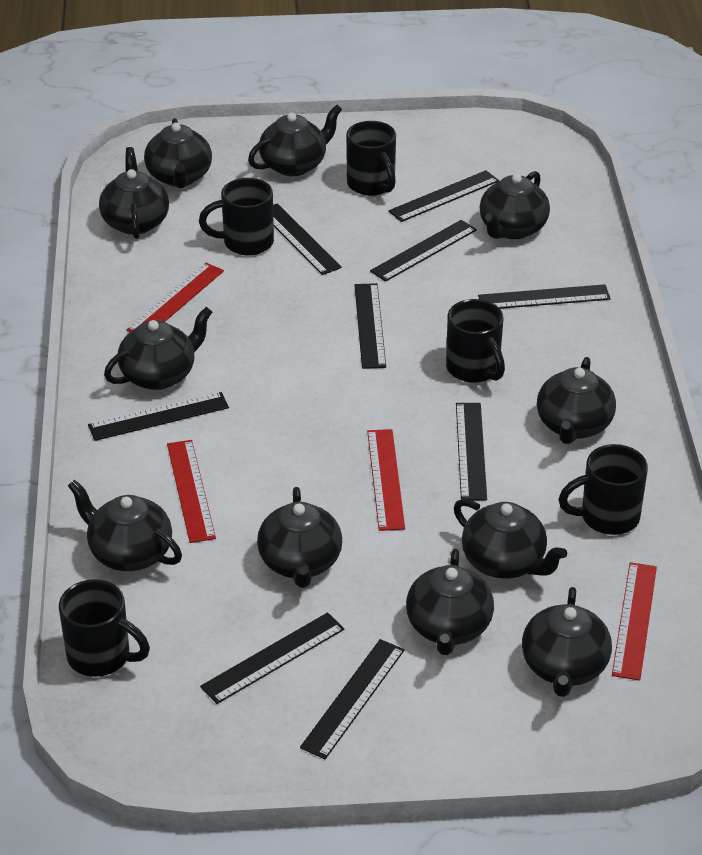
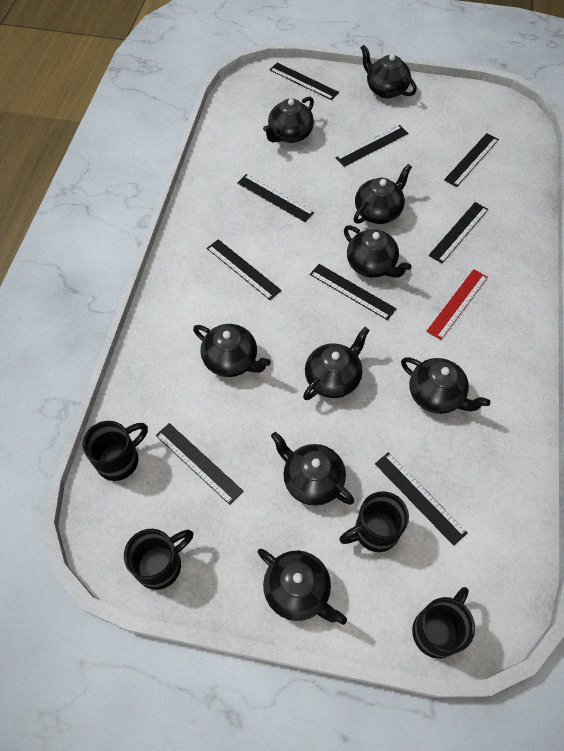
black mug: [59,579,150,677] [199,178,274,256] [346,121,396,196] [446,299,505,383] [558,444,648,535] = 5 -> [83,421,148,481] [124,529,193,590] [339,491,409,552] [412,587,475,659] = 4
black teapot: [68,480,182,571] [99,147,169,239] [104,307,212,390] [144,118,212,188] [248,105,342,176] [257,487,342,588] [406,549,494,655] [454,499,567,579] [480,171,550,239] [522,587,612,697] [537,357,616,444] = 11 -> [193,324,271,377] [258,549,347,625] [263,97,314,143] [271,432,354,506] [303,327,369,400] [344,225,411,278] [354,164,412,224] [360,45,417,98] [401,357,490,414] = 9
red ruler: [126,263,224,332] [167,440,216,543] [367,429,405,531] [612,562,657,681] = 4 -> [426,269,488,340] = 1

